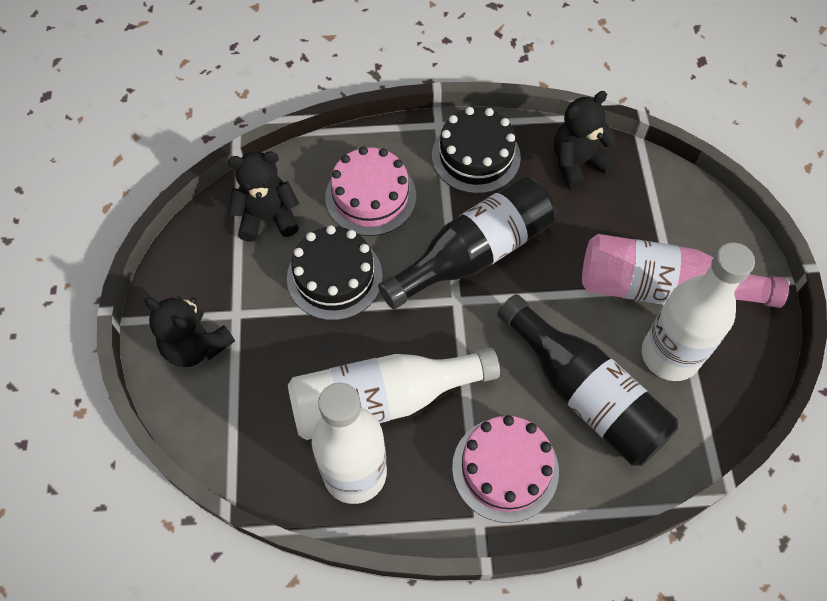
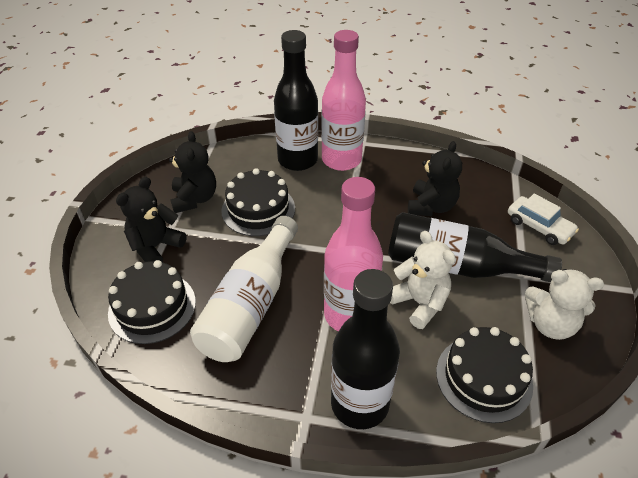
black bottle: [378,176,555,309] [497,294,678,466] = 2 -> [274,30,318,171] [331,269,400,429] [388,212,562,282] = 3
black cake: [287,225,383,320] [432,107,521,194] = 2 -> [108,260,196,344] [221,168,295,236] [436,327,533,423] = 3
pink bottle: [582,234,789,308] = 1 -> [321,30,366,171] [324,177,383,332] = 2
pink cake: [325,147,416,236] [452,415,559,523] = 2 -> none = 0
white bottle: [288,348,500,440] [312,383,387,504] [642,242,755,381] = 3 -> [190,216,298,362] = 1
white car: none = 0 -> [508,193,579,245] = 1
white teddy bear: none = 0 -> [390,231,456,329] [525,269,604,340] = 2

